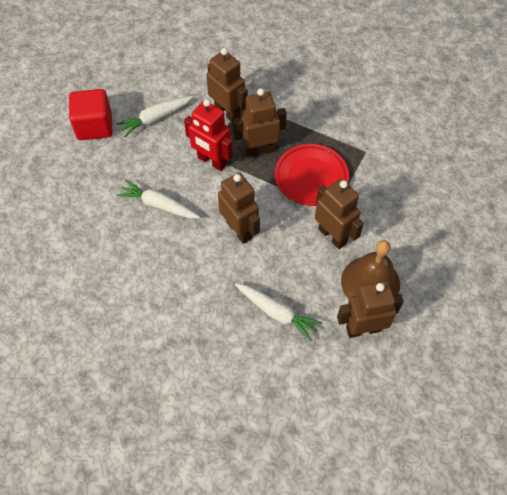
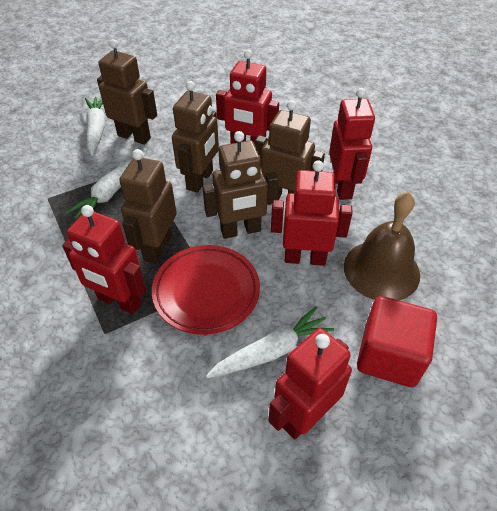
red robot: [184,99,233,171] = 1 -> [62,205,146,314] [216,50,279,144] [269,328,352,439] [271,160,353,266] [329,88,375,200] = 5

